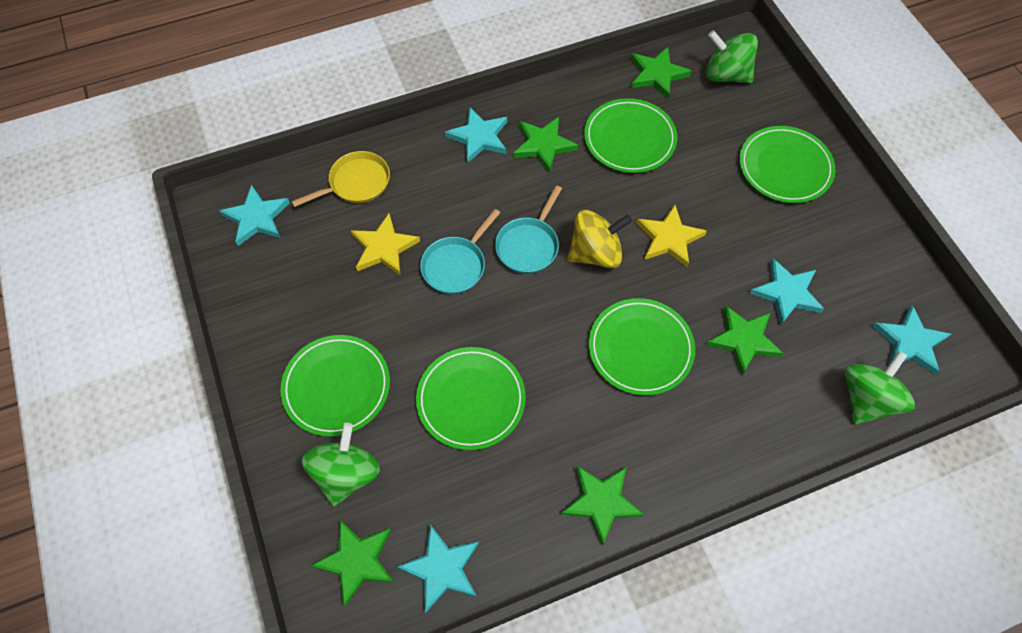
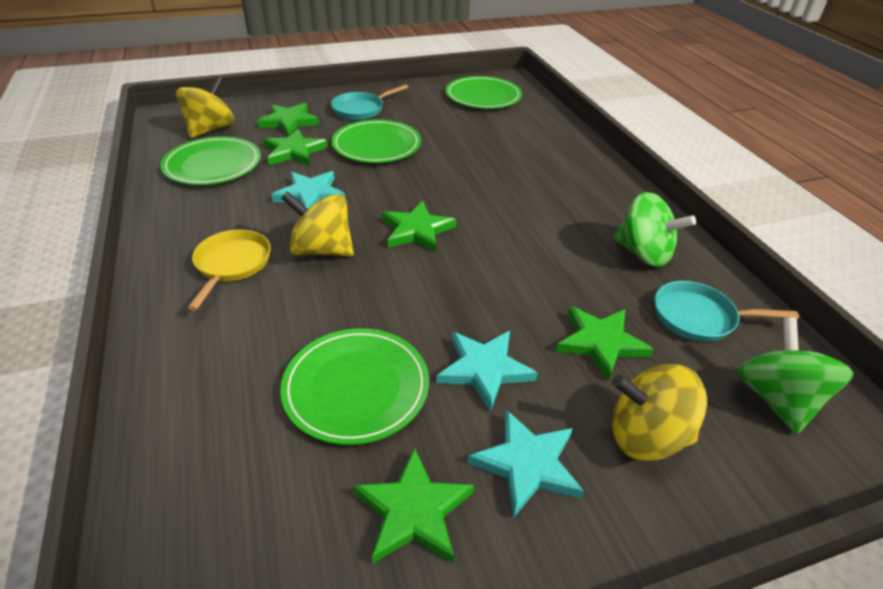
green plate: [281,335,390,437] [416,347,526,450] [584,98,677,173] [589,298,695,396] [739,126,835,203] = 5 -> [160,136,261,185] [280,328,429,445] [331,119,421,163] [445,76,522,109] = 4
green spinning top: [302,423,380,507] [706,30,758,83] [844,351,915,424] = 3 -> [613,192,696,267] [737,317,854,434] = 2
turquoise star: [219,184,290,246] [397,525,479,613] [445,107,507,163] [749,258,824,325] [872,305,951,375] = 5 -> [271,171,345,209] [436,331,538,412] [468,410,584,518] = 3
yellow spinning top: [567,210,632,268] = 1 -> [176,76,234,138] [281,191,354,256] [612,364,707,461] = 3
yellow star: [351,213,420,275] [636,205,707,267] = 2 -> none = 0

